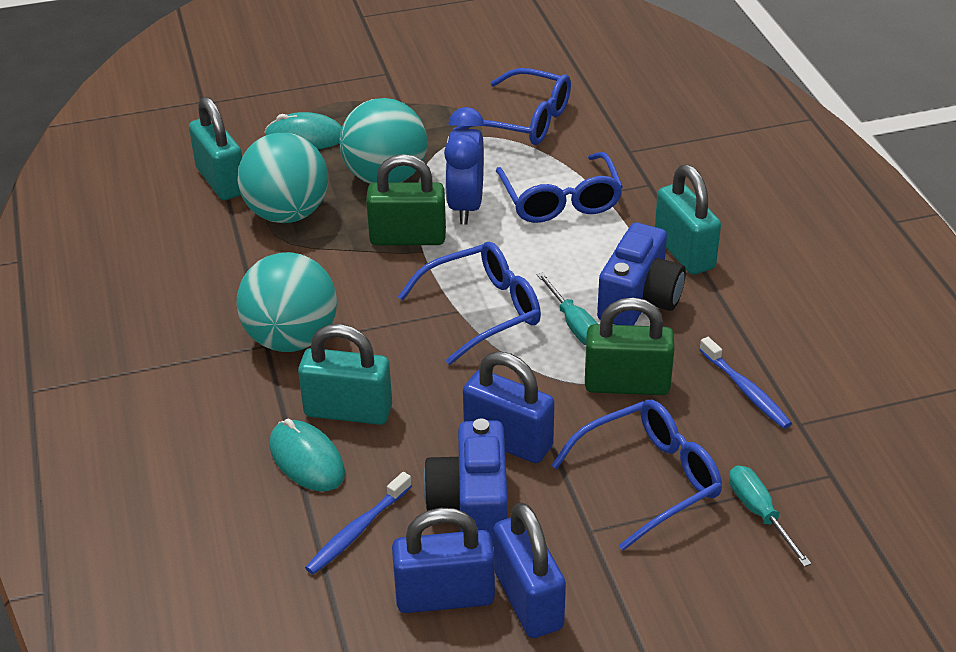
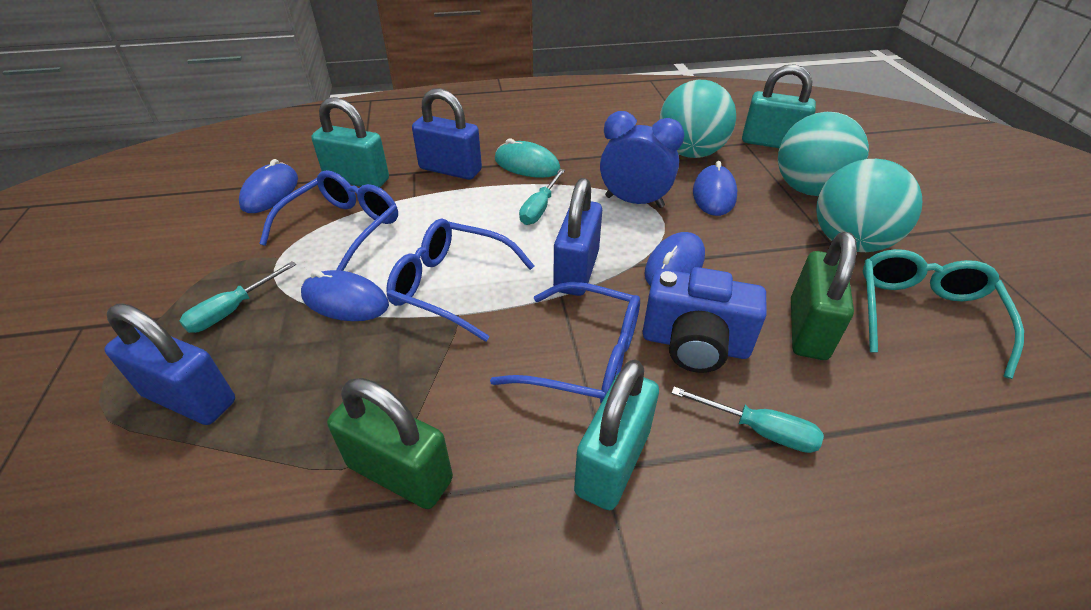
blue camera: [423,419,508,546] [597,223,686,326] = 2 -> [643,267,767,373] = 1
blue glasses: [398,242,541,365] [453,68,571,145] [496,152,623,223] [551,400,722,551] = 4 -> [259,170,398,271] [386,219,535,342] [490,282,640,403] = 3
blue mouse: none = 0 -> [239,159,298,213] [301,270,389,321] [644,232,705,286] [693,161,737,216] = 4
blue toothbrush: [305,472,412,575] [699,337,792,429] = 2 -> none = 0
turquoise glasses: none = 0 -> [863,249,1024,379] = 1
turquoise mouse: [264,112,342,149] [269,419,345,491] = 2 -> [495,139,561,178] = 1
turquoise screwdriver: [537,272,598,345] [729,465,811,567] = 2 -> [179,261,296,333] [519,169,565,225] [671,387,824,453] = 3

